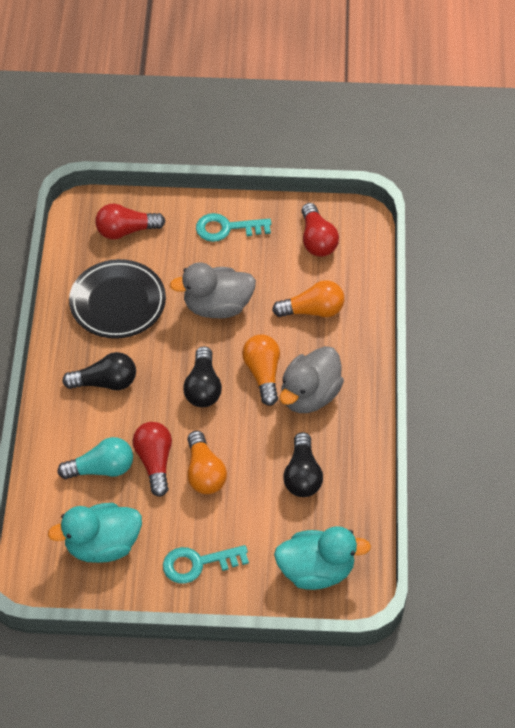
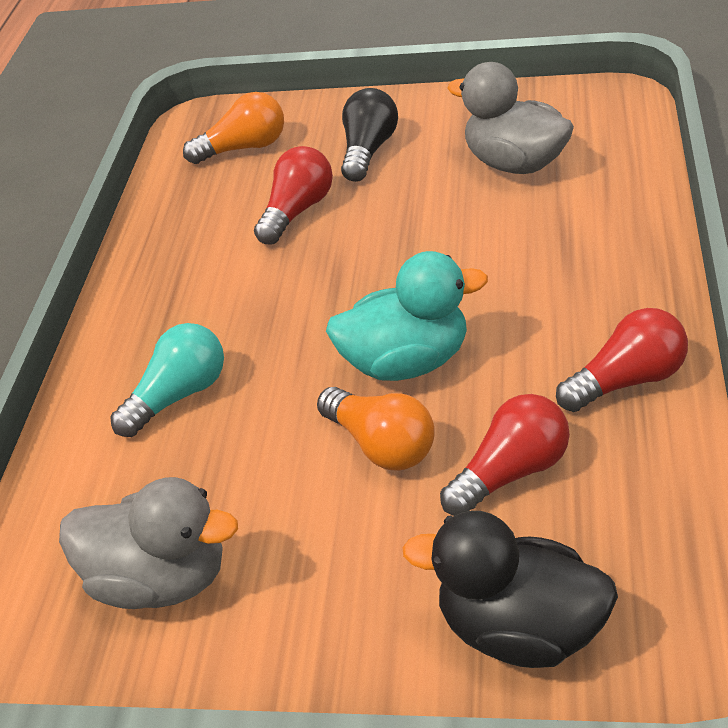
black duck: none = 0 -> [402,511,618,668] = 1
black light bulb: [62,352,136,390] [183,346,222,407] [283,432,323,497] = 3 -> [341,88,398,182] = 1
black plate: [69,259,166,339] = 1 -> none = 0
orange light bulb: [187,431,227,494] [242,335,280,406] [272,280,344,317] = 3 -> [183,92,284,164] [317,387,435,470] = 2
turquoise duck: [48,503,142,563] [274,526,371,590] = 2 -> [326,251,488,381] = 1
turquoise key: [163,545,249,584] [196,213,271,242] = 2 -> none = 0

